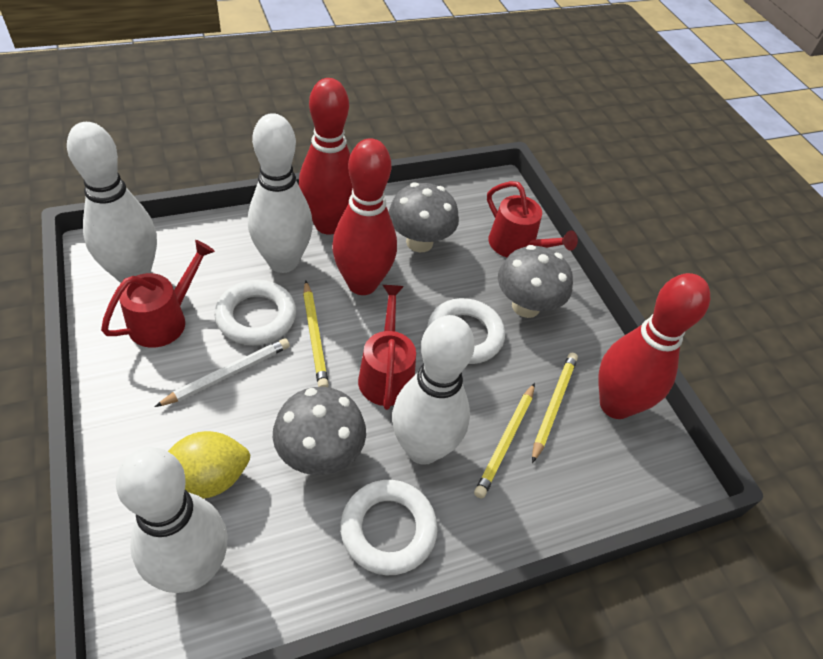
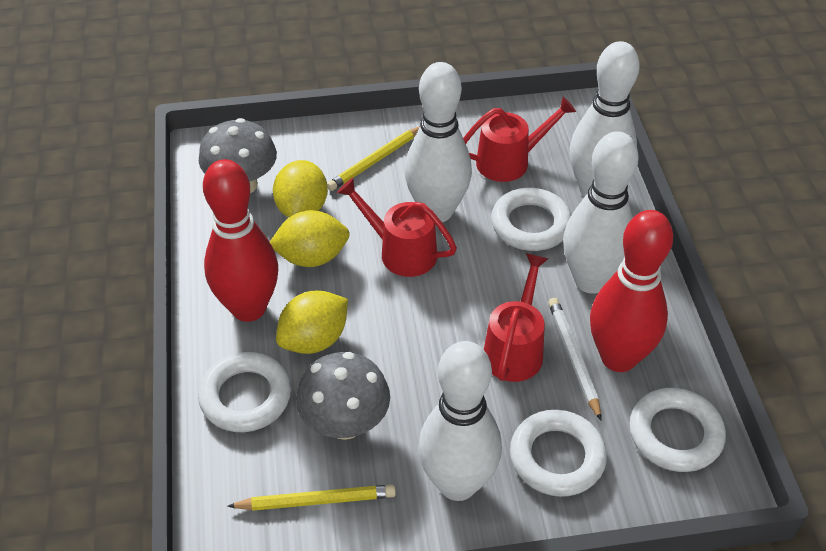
grey mushroom: [273,387,366,475] [389,182,459,252] [498,245,573,318] = 3 -> [199,118,277,194] [296,352,390,440] = 2
red bowling pin: [299,78,353,235] [332,138,397,295] [598,273,710,419] = 3 -> [203,159,278,322] [590,210,673,372] = 2
white ring: [215,280,296,346] [340,480,438,575] [427,298,505,364] = 3 -> [198,352,291,432] [491,188,571,251] [510,410,607,497] [630,388,726,472] = 4
yellow lemon: [168,431,250,499] = 1 -> [270,210,350,267] [273,160,328,218] [276,290,348,354] = 3
yellow pencil: [303,280,329,387] [474,383,535,499] [532,353,578,463] = 3 -> [227,485,396,511] [327,126,420,191] = 2

